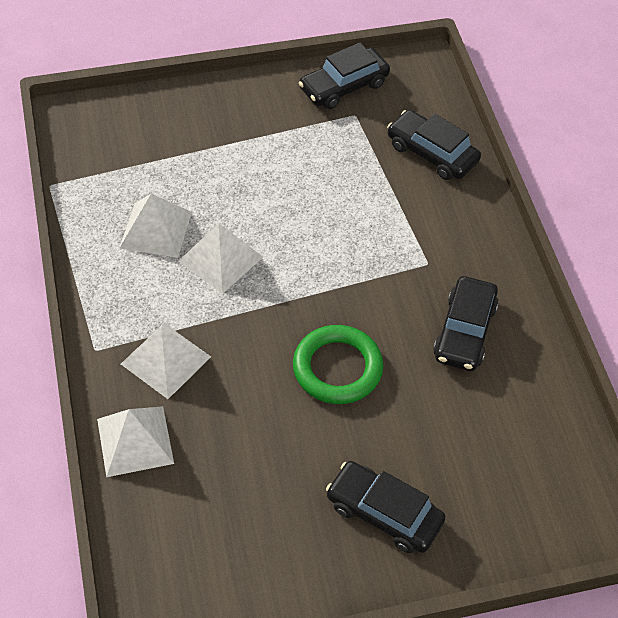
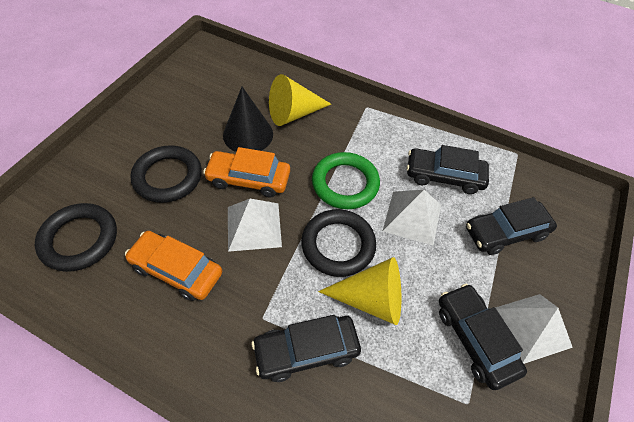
black cone: none = 0 -> [223,87,273,152] = 1
black ring: none = 0 -> [35,203,117,272] [131,145,202,203] [301,209,376,277] = 3
orange car: none = 0 -> [125,231,222,301] [203,147,290,197] = 2
white pyramid: [97,406,174,477] [119,194,192,258] [121,323,211,399] [178,223,263,294] = 4 -> [228,199,282,252] [383,190,441,246] [495,294,573,364] = 3
yellow cone: none = 0 -> [269,74,331,126] [318,257,401,325] = 2

